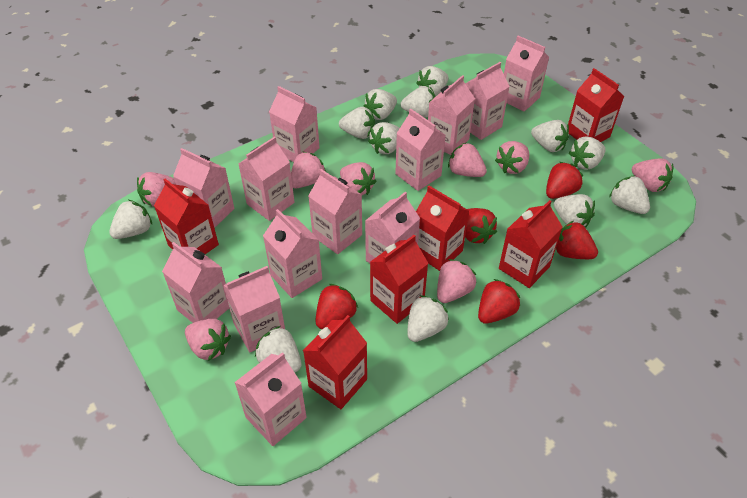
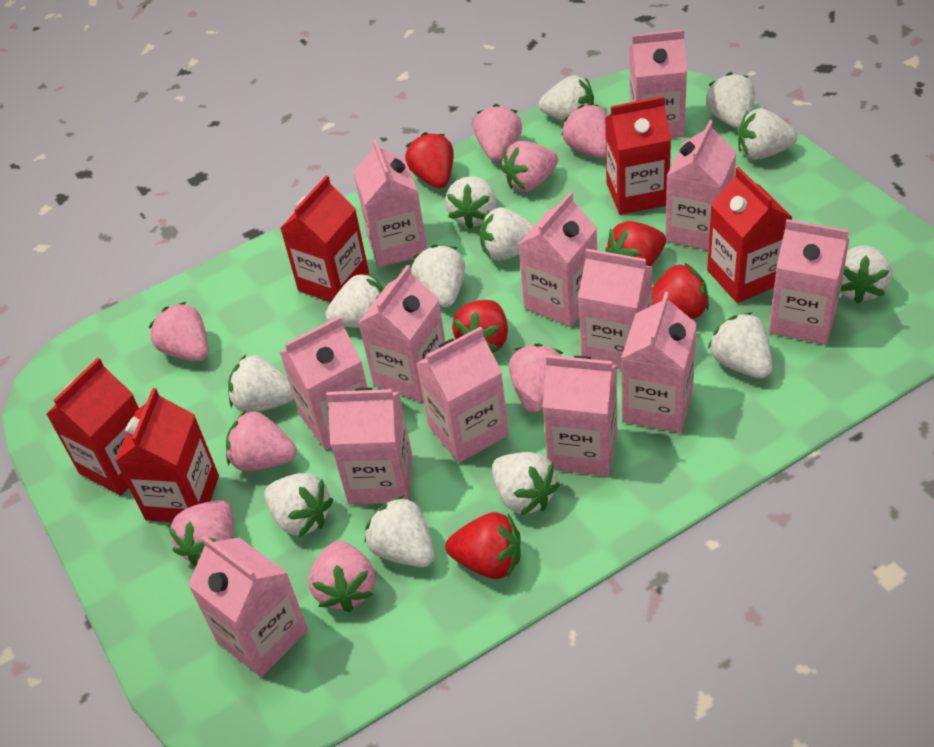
red carton: [154,178,219,254] [303,315,367,409] [370,235,428,324] [416,186,469,271] [499,200,562,288] [568,68,625,142] = 6 -> [46,358,139,496] [115,388,219,522] [280,176,369,302] [605,96,671,215] [707,167,792,303] = 5
white strawberry: [109,200,152,239] [255,326,301,372] [339,107,375,139] [363,89,397,120] [368,122,400,154] [401,86,435,117] [407,295,449,342] [416,66,449,96] [531,120,569,152] [554,194,595,228] [569,136,606,170] [609,175,650,214] = 12 -> [228,355,294,413] [264,473,333,537] [325,273,384,328] [365,495,435,567] [411,245,465,307] [445,176,497,229] [480,207,535,261] [492,452,560,516] [539,75,594,121] [706,72,755,129] [708,312,772,378] [738,108,798,160] [840,246,892,304] = 13

